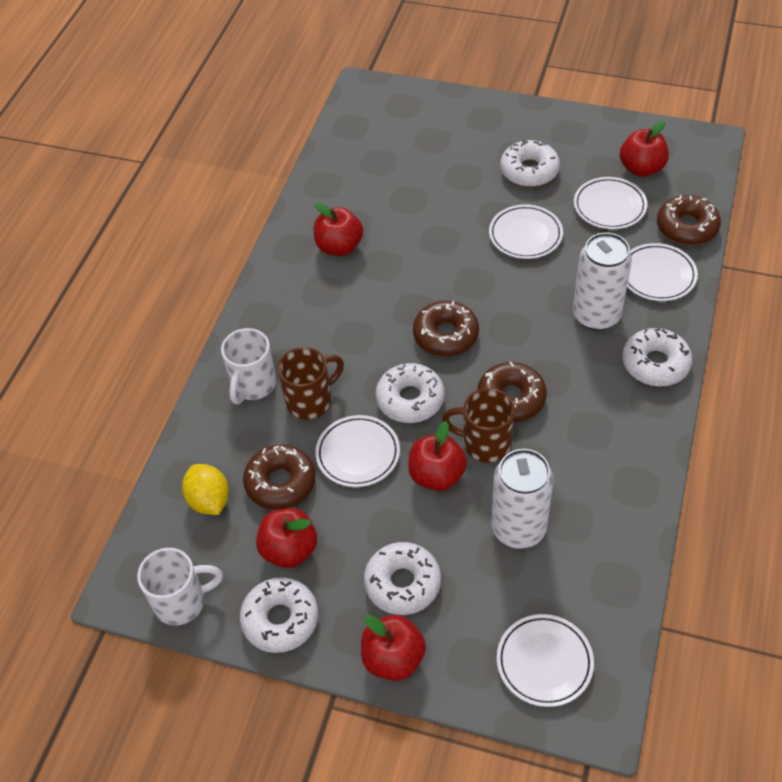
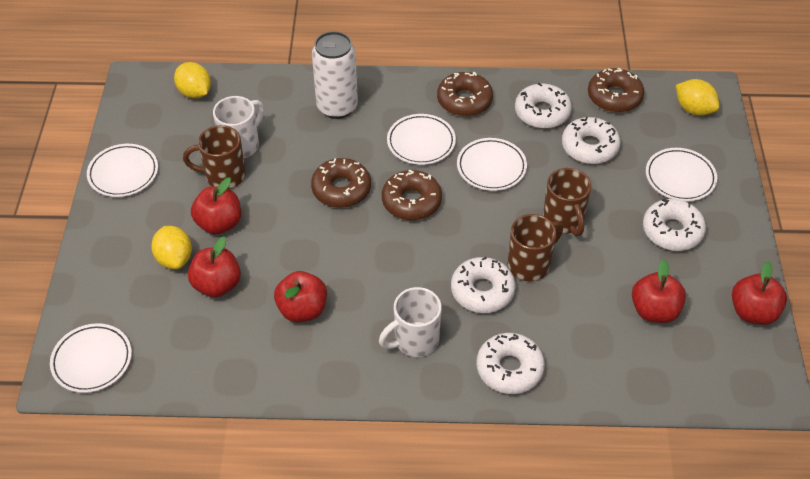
brown mug: [278,347,344,420] [442,388,515,463] = 2 -> [183,125,246,189] [508,214,563,281] [543,168,591,236] = 3
white can: [491,449,554,549] [573,233,632,331] = 2 -> [312,31,358,119] = 1
yellow lemon: [182,464,229,515] = 1 -> [151,226,192,269] [174,62,211,99] [676,79,720,116] = 3

